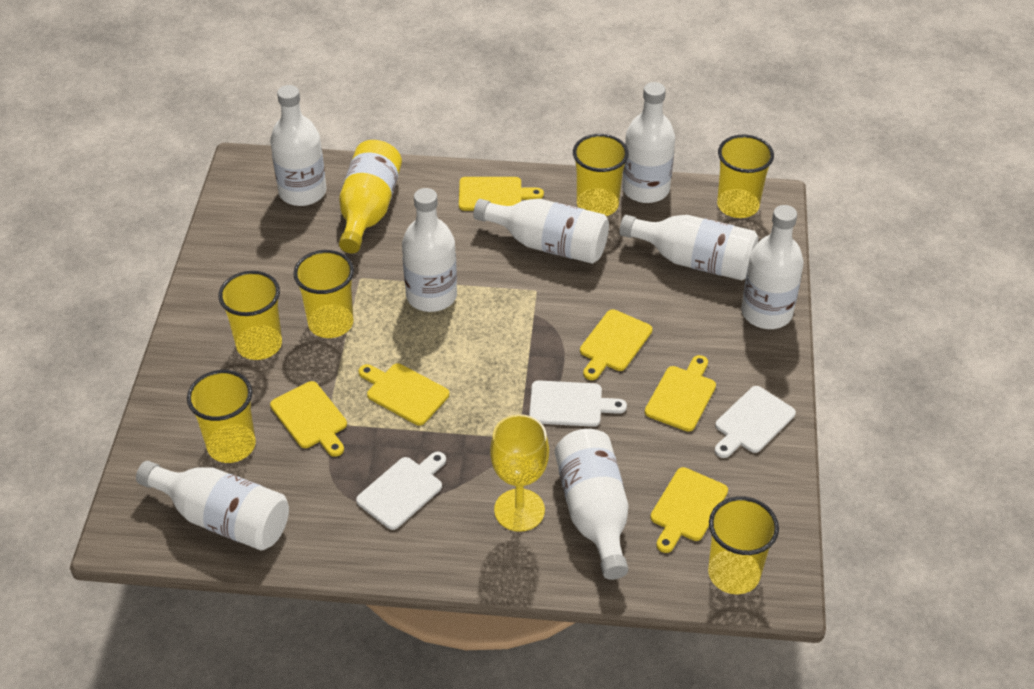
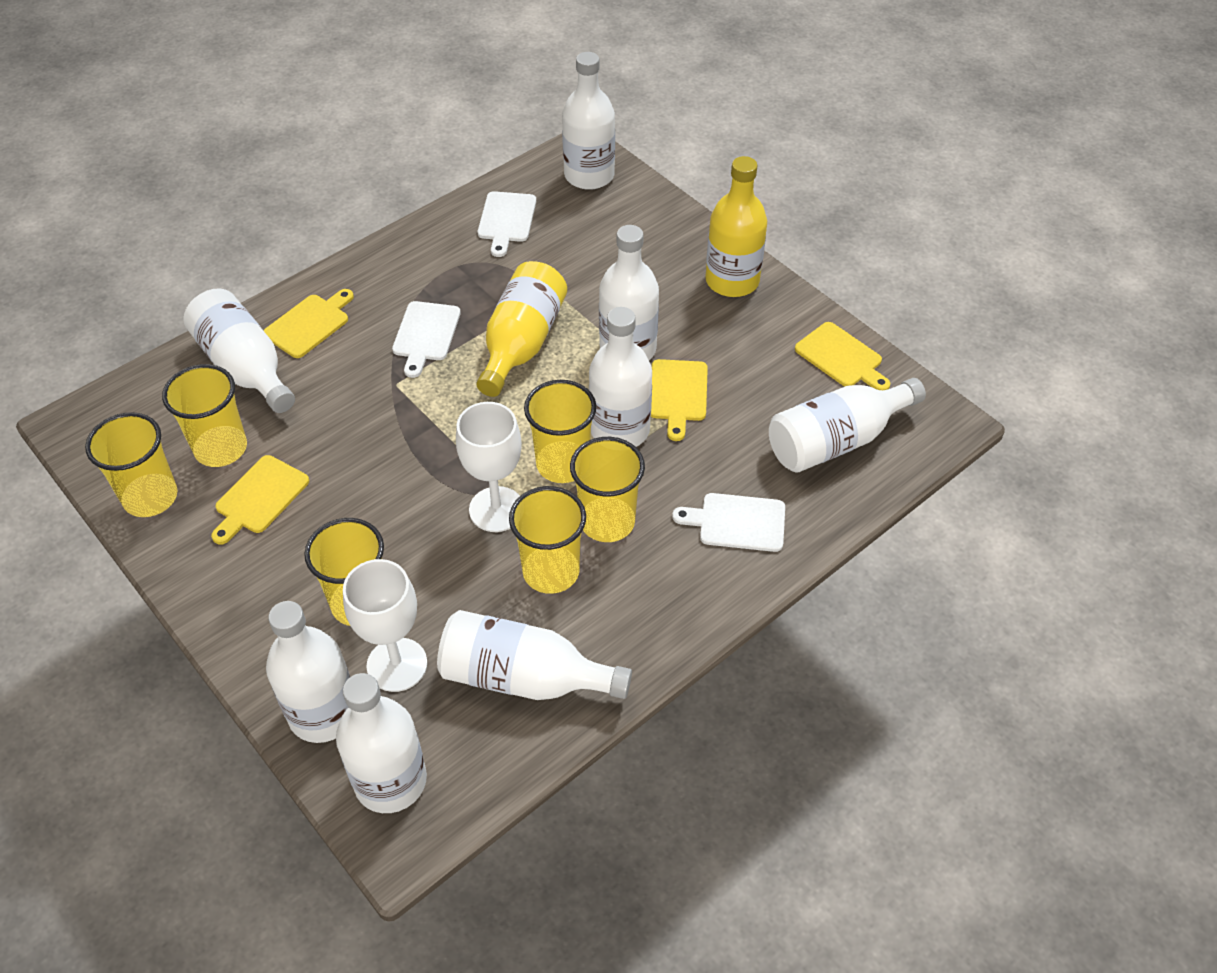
white goblet: none = 0 -> [343,559,427,692] [456,402,522,532] = 2
yellow bottle: [339,140,402,254] = 1 -> [476,261,567,397] [705,156,767,297] = 2
yellow cutting board: [270,381,347,457] [359,364,449,425] [459,177,544,211] [580,309,652,380] [645,355,716,432] [650,467,728,553] = 6 -> [211,455,309,545] [263,289,354,358] [651,359,708,441] [795,322,890,390] = 4
yellow goblet: [490,414,549,532] = 1 -> none = 0

